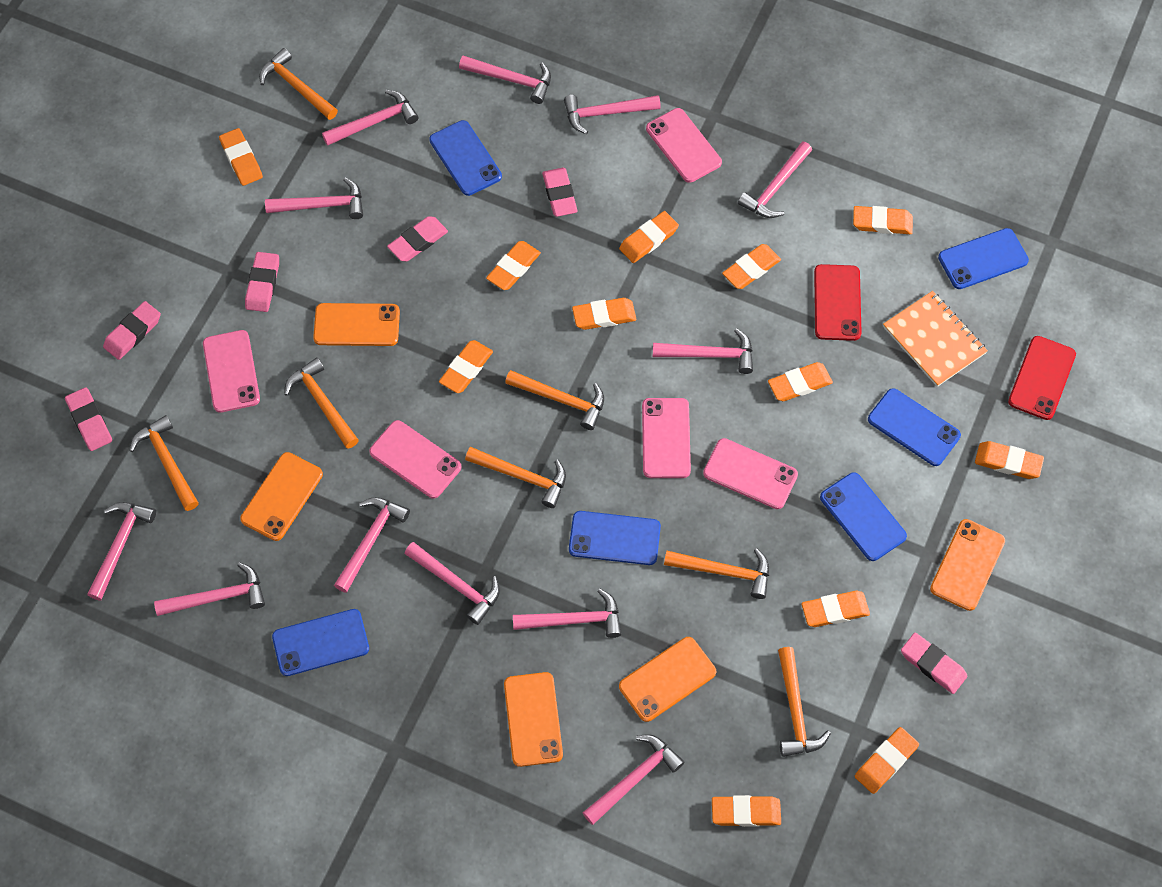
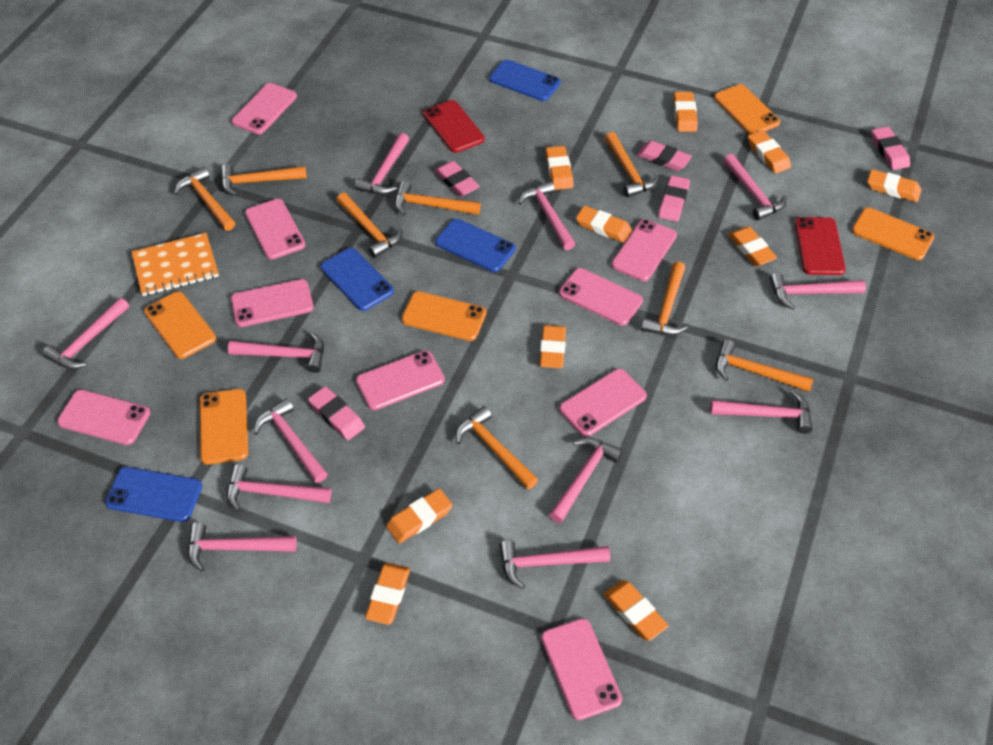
blue phone: [272,609,369,676] [429,120,502,196] [569,511,661,565] [820,473,907,561] [868,388,961,466] [938,228,1029,289] = 6 -> [105,467,202,522] [321,248,394,311] [435,219,515,272] [489,59,561,101] = 4
orange eraser: [219,128,263,186] [439,340,493,393] [486,241,541,290] [572,298,636,330] [619,211,679,263] [712,795,781,827] [722,244,781,289] [768,362,833,401] [801,591,870,627] [853,206,913,234] [855,727,919,794] [975,441,1044,479] = 12 -> [365,563,410,625] [386,489,453,544] [539,325,566,368] [546,146,574,190] [576,206,632,243] [604,580,668,641] [674,92,698,132] [728,226,777,266] [748,130,791,173] [867,169,921,202] = 10
orange hammer: [129,415,199,511] [259,48,338,120] [284,358,359,449] [465,447,566,508] [505,370,604,430] [664,548,769,599] [778,647,831,757] = 7 -> [174,167,235,231] [221,164,307,196] [337,193,402,258] [395,181,481,215] [456,406,538,489] [605,132,659,197] [641,262,688,336] [716,340,814,392] = 8
pink eraser: [65,387,112,451] [103,301,161,360] [245,252,279,312] [387,216,448,261] [542,168,578,217] [901,633,967,694] = 6 -> [308,386,365,440] [435,161,480,197] [637,141,692,171] [658,175,690,222] [872,127,910,170] = 5
pink phone: [203,330,260,413] [369,420,461,499] [642,398,691,478] [646,108,722,183] [703,438,798,509] = 5 -> [57,390,150,445] [231,279,314,327] [232,83,297,134] [245,199,305,259] [356,350,445,410] [541,618,622,720] [559,268,643,326] [559,369,647,437] [611,219,677,281] = 9

